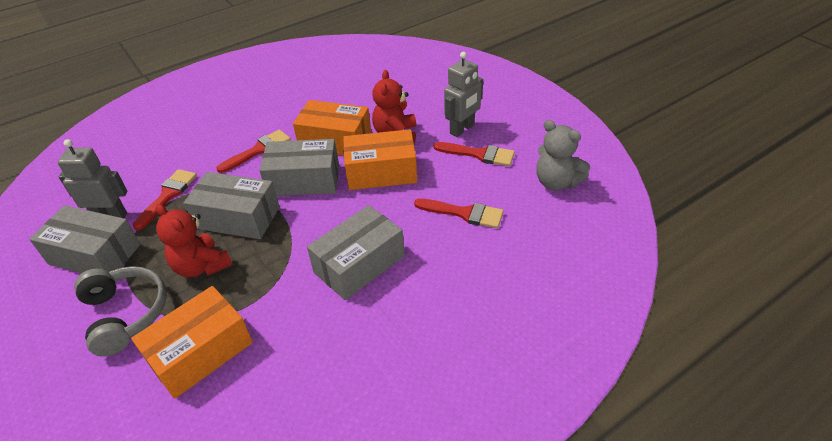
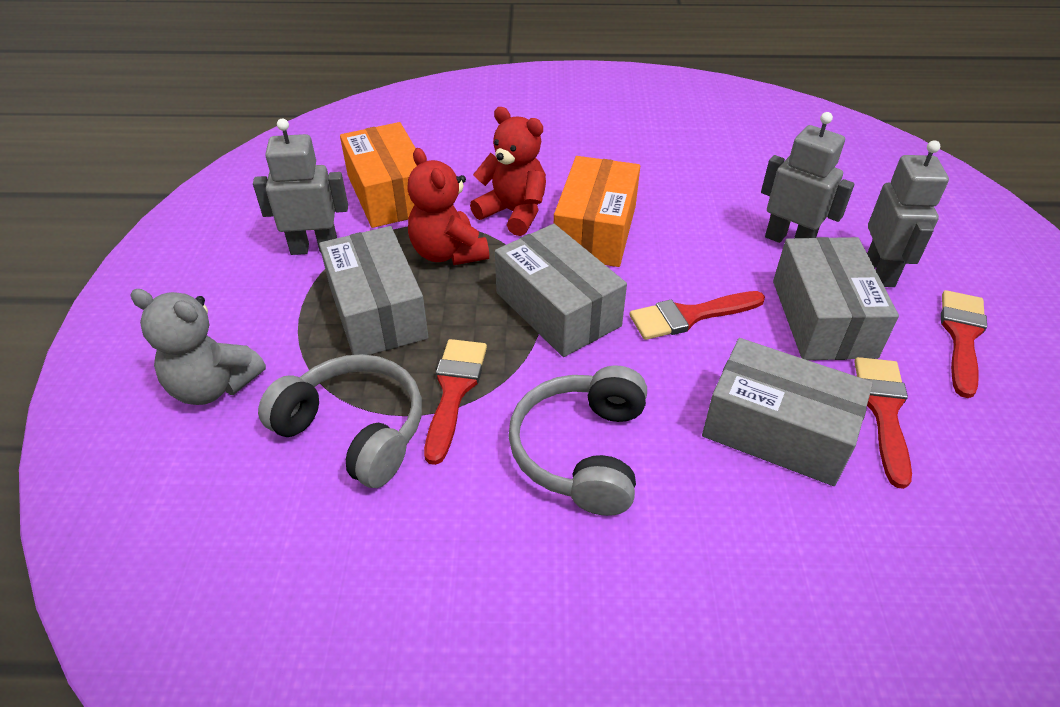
grey headphones: [74,266,167,356] = 1 -> [258,354,422,488] [508,365,647,516] = 2
grey robot: [57,139,128,219] [444,52,483,137] = 2 -> [253,119,348,255] [761,112,855,243] [867,140,949,287] = 3
orange box: [131,286,253,399] [293,100,371,156] [343,129,417,190] = 3 -> [340,122,417,228] [554,156,640,267] = 2

